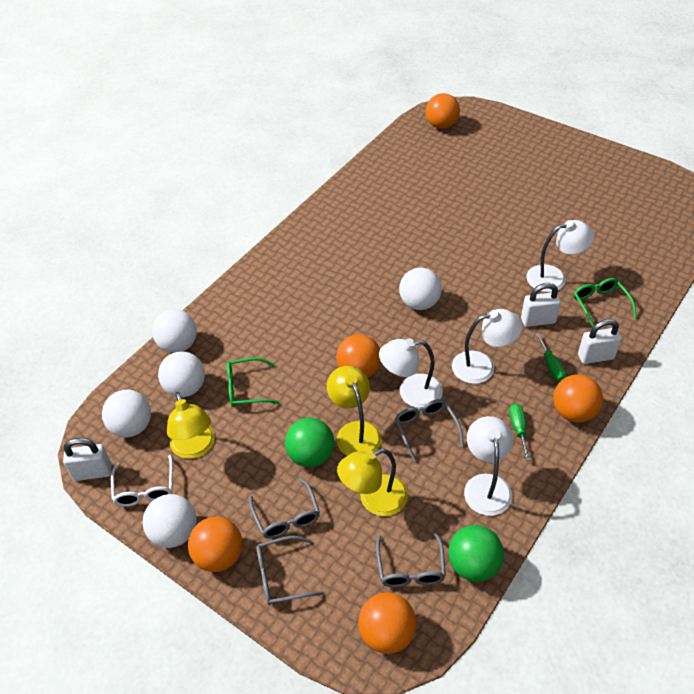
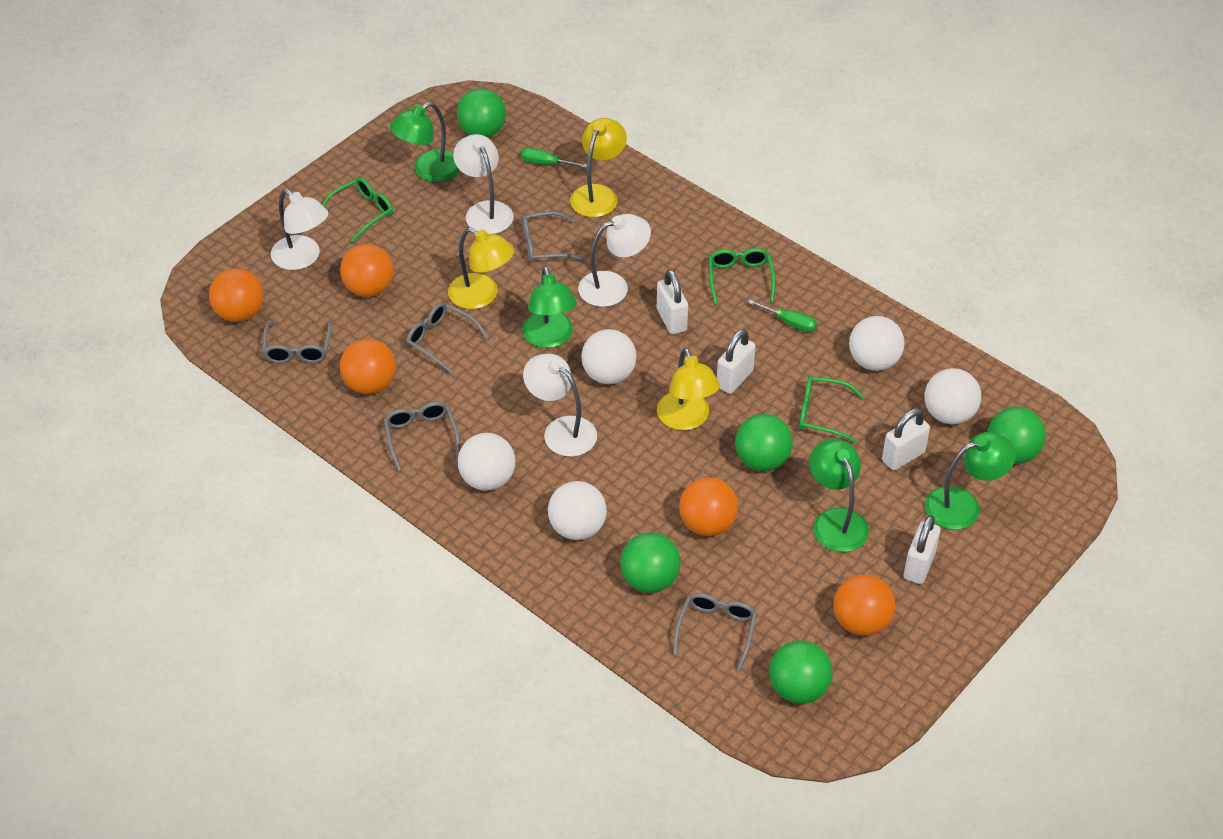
green ball: [285,418,334,467] [448,525,504,582] = 2 -> [457,88,506,137] [620,532,681,593] [735,414,793,471] [769,640,833,704] [988,407,1046,464] = 5
green glasses: [227,357,280,407] [574,278,637,327] = 2 -> [322,177,393,243] [709,248,776,304] [799,376,864,443] = 3
green lamp: none = 0 -> [390,102,460,182] [522,266,577,348] [809,439,869,552] [925,432,1016,530] = 4
grey glasses: [249,478,320,539] [256,536,324,605] [376,532,446,587] [395,399,464,463] = 4 -> [262,321,332,364] [384,402,460,471] [406,302,488,374] [522,211,584,263] [673,593,757,671] = 5
white glasses: [111,455,173,507] = 1 -> none = 0
white padlock: [63,438,112,481] [521,283,561,327] [578,319,622,364] = 3 -> [657,269,688,335] [717,329,756,394] [882,408,930,470] [904,515,940,584] = 4

